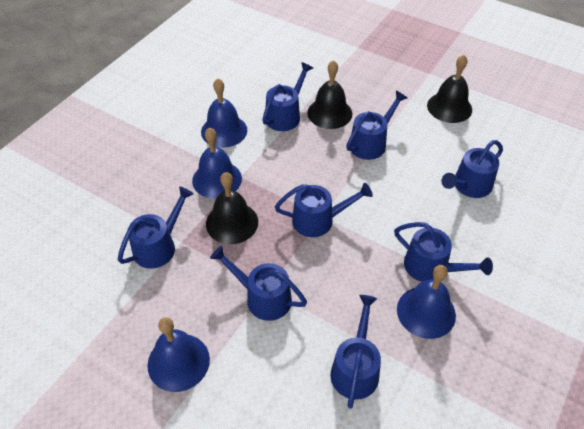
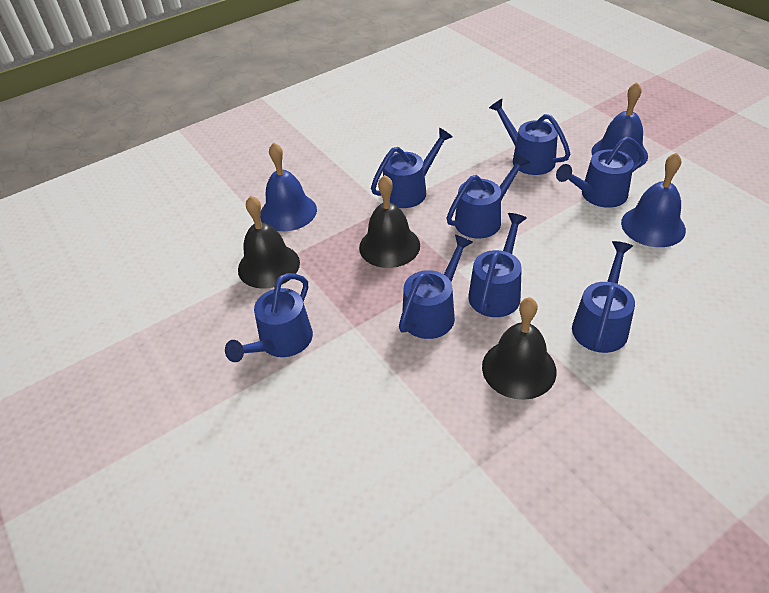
blue bell: [147,317,210,392] [192,127,242,199] [201,78,247,148] [397,265,456,339] = 4 -> [260,143,317,231] [591,82,648,168] [621,153,686,247] = 3

